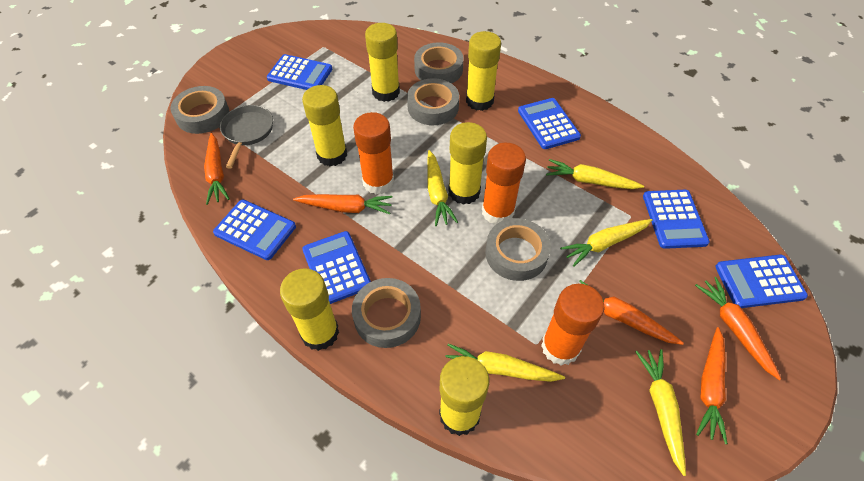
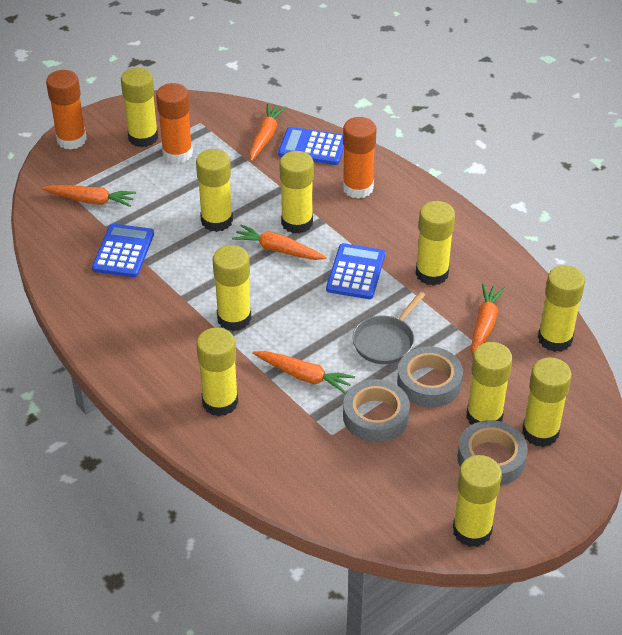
blue calculator: [213,200,296,260] [267,54,332,90] [302,231,371,304] [518,98,581,149] [643,190,710,249] [715,255,808,308] = 6 -> [92,224,154,277] [278,127,344,165] [326,243,385,299] = 3
grey tape: [171,86,229,134] [352,278,421,348] [407,78,459,125] [414,42,464,83] [485,218,551,281] = 5 -> [343,379,410,442] [397,346,463,407] [458,420,528,486] = 3
yellow carrot: [427,150,458,226] [445,343,565,382] [546,159,644,189] [560,219,652,267] [635,349,686,476] = 5 -> none = 0
yellow glue stick: [280,268,339,351] [302,85,347,166] [365,23,400,102] [439,356,489,436] [448,122,487,205] [466,31,501,111] = 6 -> [121,68,158,147] [196,149,233,232] [196,328,238,416] [213,245,251,331] [279,151,314,234] [416,201,455,286] [453,455,502,547] [466,342,513,424] [522,357,572,447] [538,265,585,352] = 10

